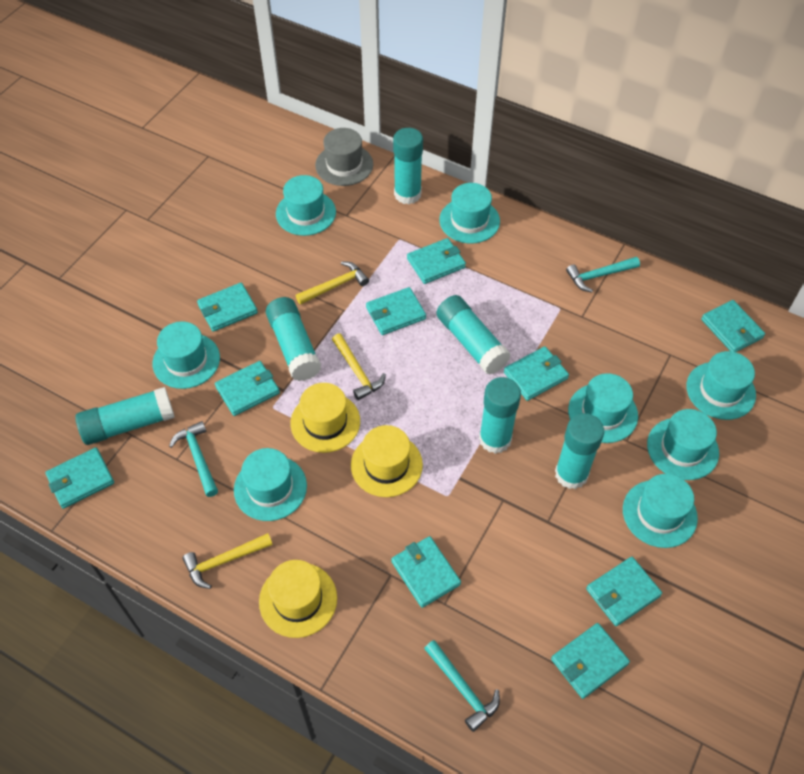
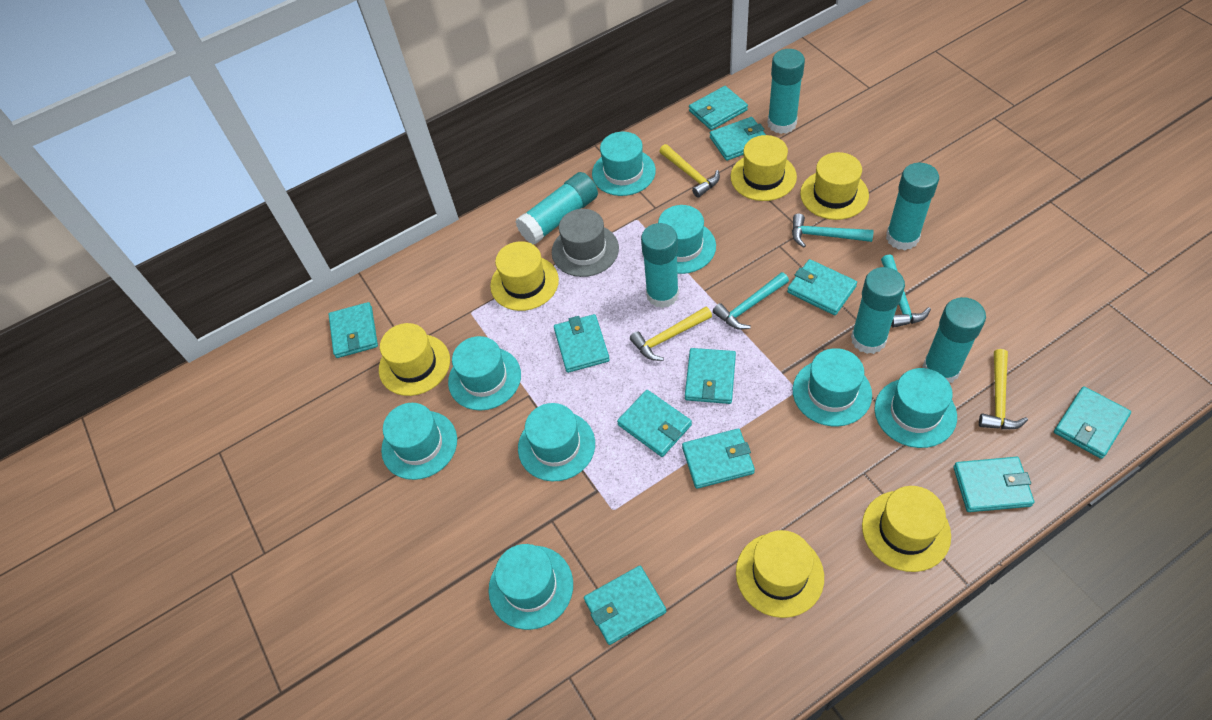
turquoise wallet: [45,448,114,509] [197,283,258,332] [215,361,280,416] [366,287,426,335] [391,536,461,608] [407,238,466,284] [504,346,569,401] [551,623,630,699] [586,557,662,626] [701,300,765,352] = 10 -> [329,302,378,358] [554,314,610,373] [584,566,666,645] [617,390,692,457] [682,428,755,489] [685,348,736,404] [689,86,748,130] [710,117,766,161] [787,259,857,315] [953,457,1034,512] [1054,386,1131,459] = 11
yellow hat: [259,560,337,638] [290,383,360,453] [351,425,423,497] = 3 -> [379,323,450,396] [490,241,559,311] [730,135,797,201] [736,530,824,618] [800,152,869,220] [862,486,951,572] = 6

